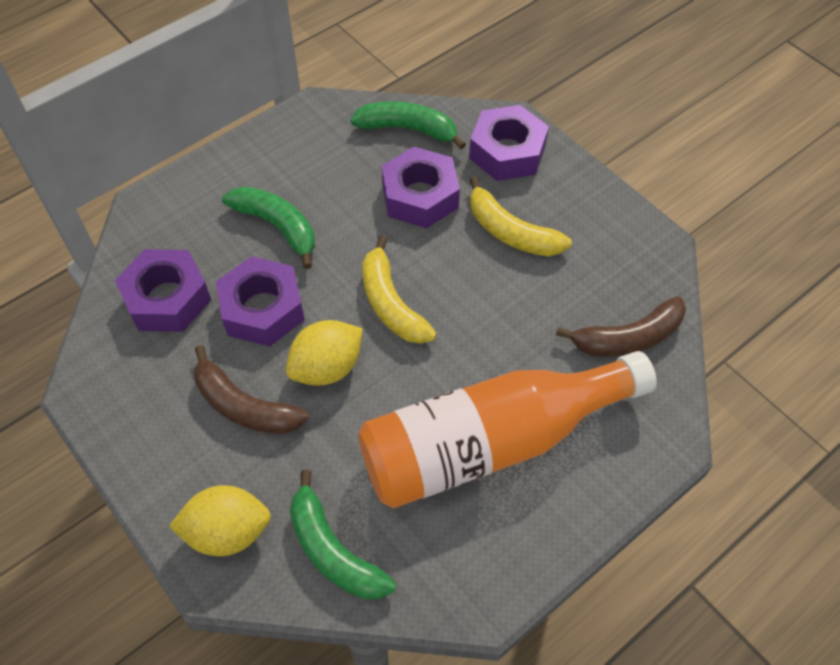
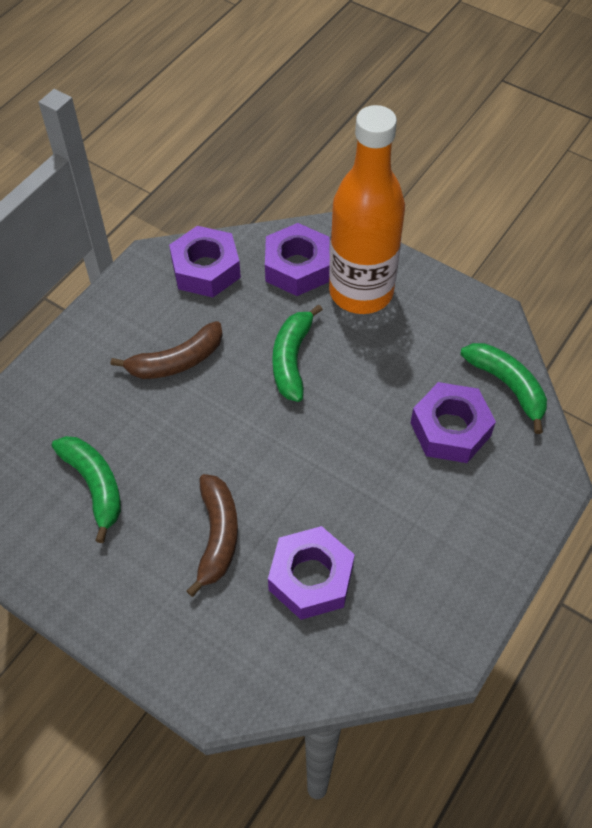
yellow banana: [362,236,437,344] [470,176,572,256] = 2 -> none = 0
yellow lemon: [169,485,271,556] [286,320,363,386] = 2 -> none = 0

